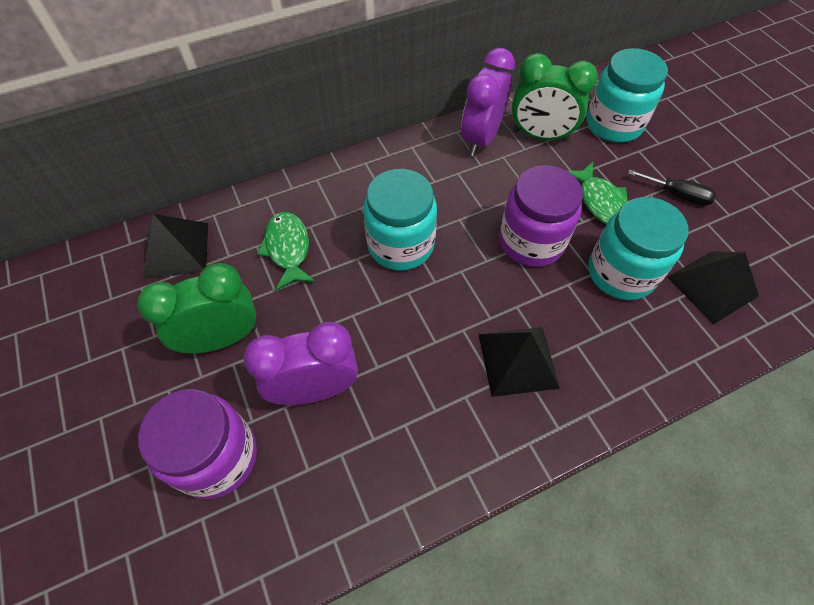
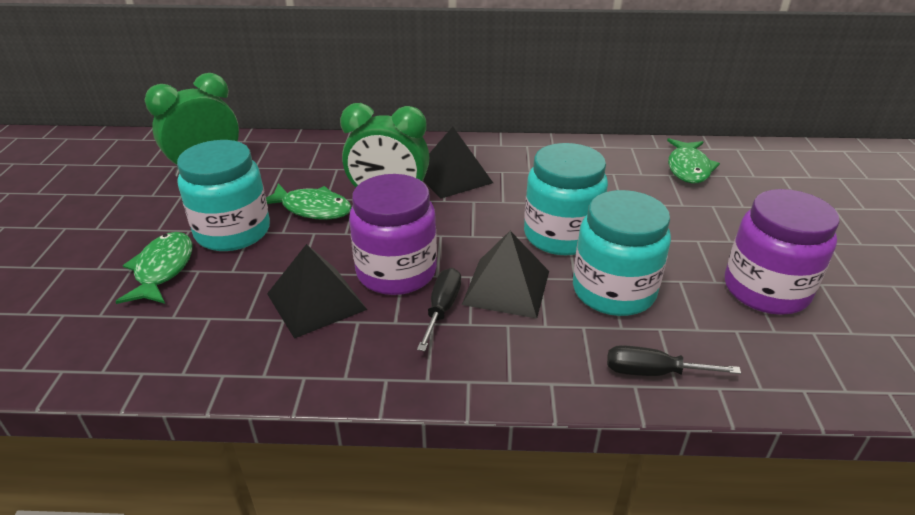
black screwdriver: [628,170,717,206] = 1 -> [417,268,461,351] [607,345,741,376] = 2
green fish: [257,212,315,290] [568,162,628,225] = 2 -> [115,232,192,304] [266,183,352,220] [667,138,720,183] = 3
purple clock: [244,322,358,405] [461,48,515,156] = 2 -> none = 0

